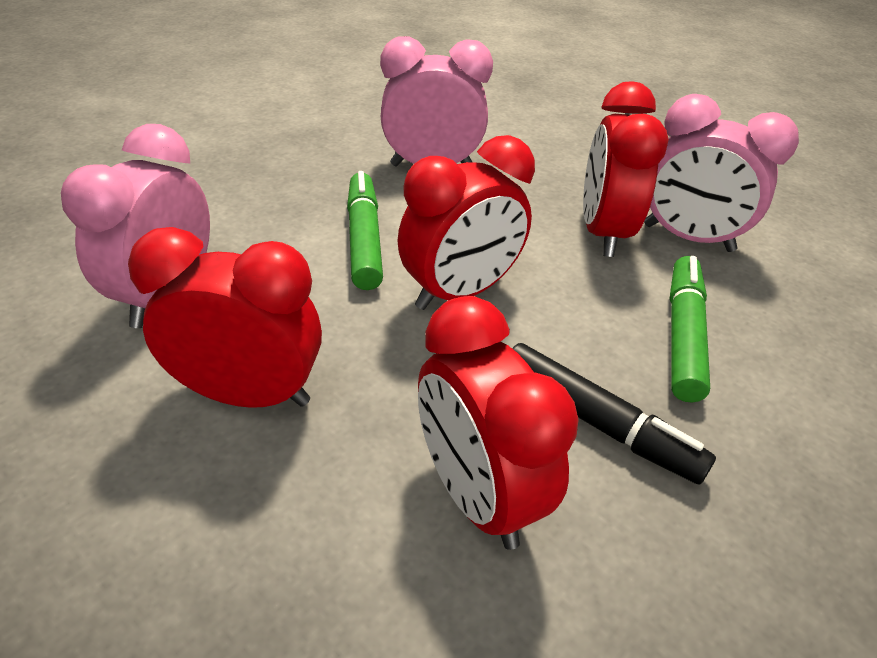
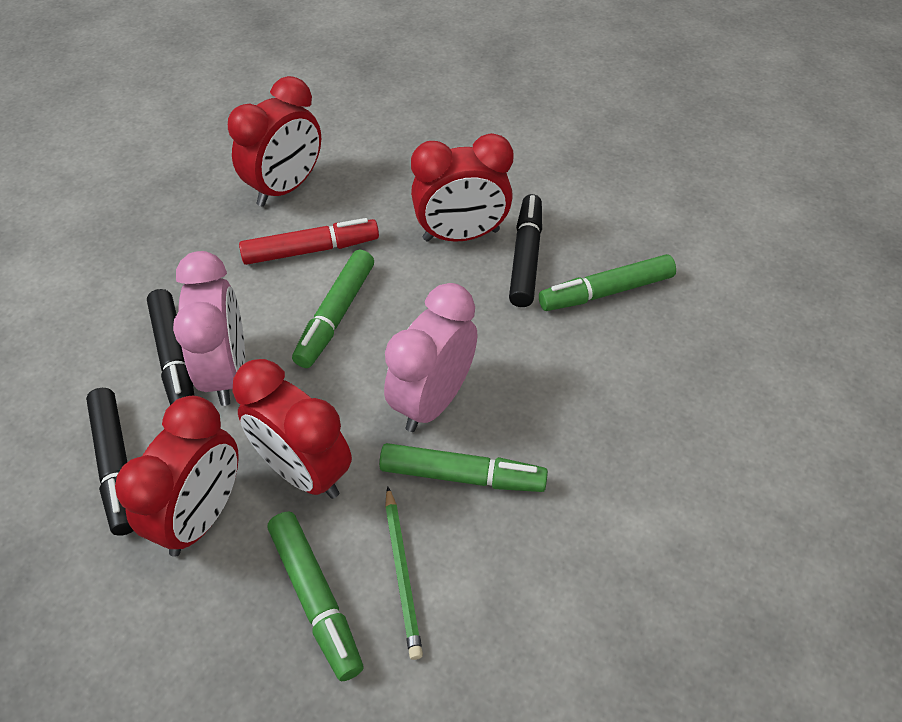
black marker: [512,343,716,485] = 1 -> [86,388,134,536] [147,289,194,405] [509,194,542,307] = 3
green marker: [347,171,383,290] [670,256,710,403] = 2 -> [268,511,363,681] [292,250,374,368] [379,443,548,492] [539,254,676,311] = 4
green pencil: none = 0 -> [385,486,423,660] = 1
pink clock: [61,124,210,328] [380,36,493,166] [644,94,799,252] = 3 -> [173,251,245,406] [384,283,477,432] = 2
red marker: none = 0 -> [239,218,379,265] = 1

